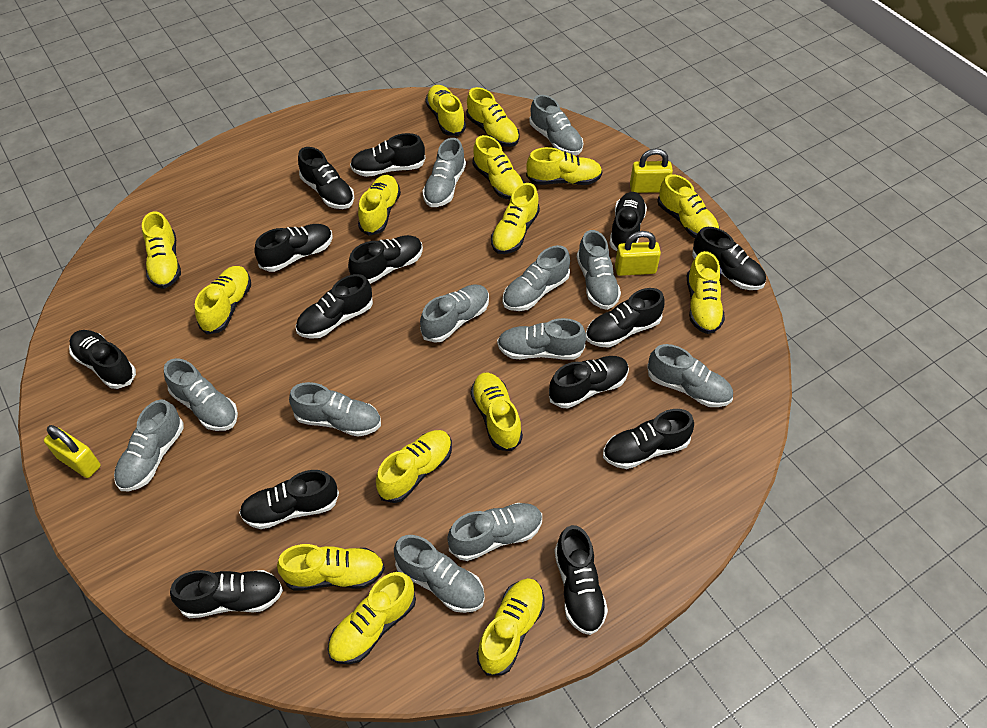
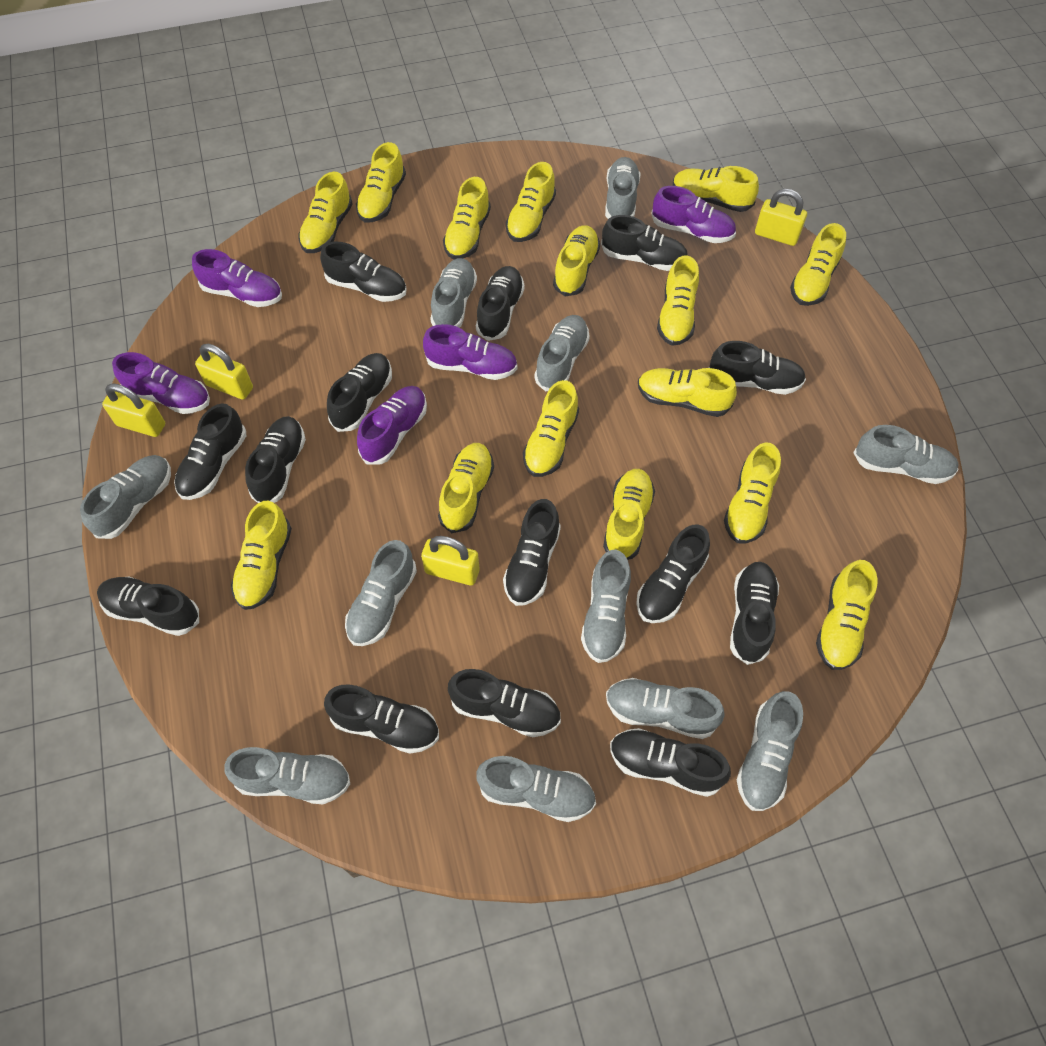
grey shoe: [114,399,184,491] [164,358,238,431] [289,382,381,437] [394,535,485,613] [420,284,489,343] [423,138,466,207] [447,503,542,561] [497,318,586,360] [503,245,570,311] [529,95,583,155] [577,230,621,310] [647,344,733,407] = 12 -> [80,455,171,539] [224,747,350,804] [345,540,417,646] [430,258,477,328] [476,756,596,822] [534,315,590,391] [581,550,631,663] [605,157,641,219] [606,678,725,739] [737,691,803,811] [853,425,959,484] = 11
purple shoe: none = 0 -> [112,352,210,414] [192,249,282,307] [357,386,427,465] [423,324,517,380] [651,186,736,243] = 5
yellow padlock: [44,425,101,478] [615,231,661,276] [630,148,673,193] = 3 -> [102,383,165,437] [195,344,253,399] [421,536,480,586] [755,189,807,246] = 4

